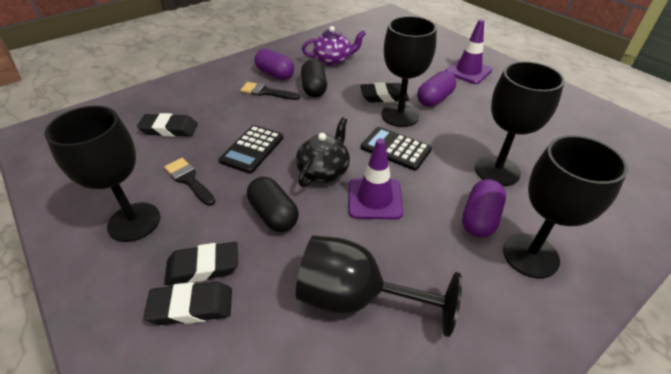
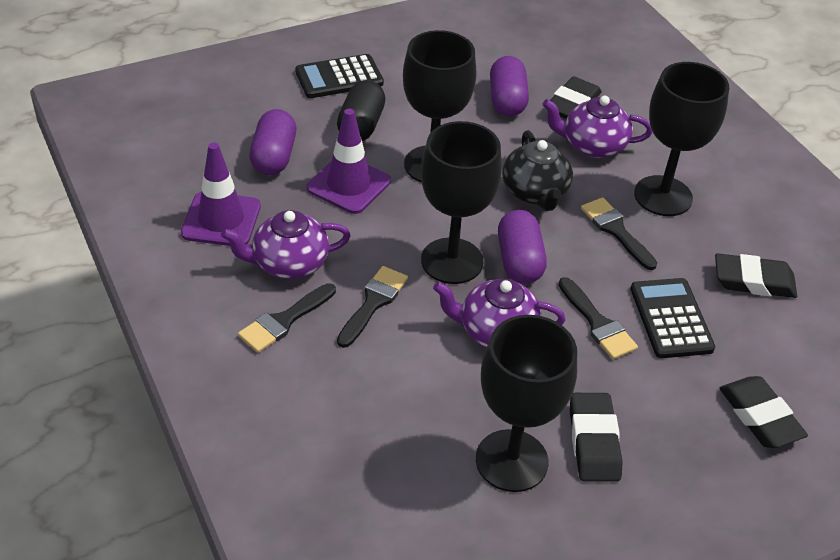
black brush: [164,158,216,206] [240,82,300,100] = 2 -> [238,283,336,353] [337,266,408,348] [558,277,638,359] [581,197,657,270] = 4
black capsule: [247,177,299,232] [301,60,327,97] = 2 -> [337,80,385,141] = 1
black goblet: [44,106,160,242] [296,236,462,337] [381,16,437,127] [475,61,565,186] [503,135,628,278] = 5 -> [403,30,477,183] [421,121,502,284] [476,315,577,492] [634,62,729,216] = 4
purple teapot: [302,26,366,66] = 1 -> [221,210,351,279] [433,279,565,348] [542,96,653,158] = 3

